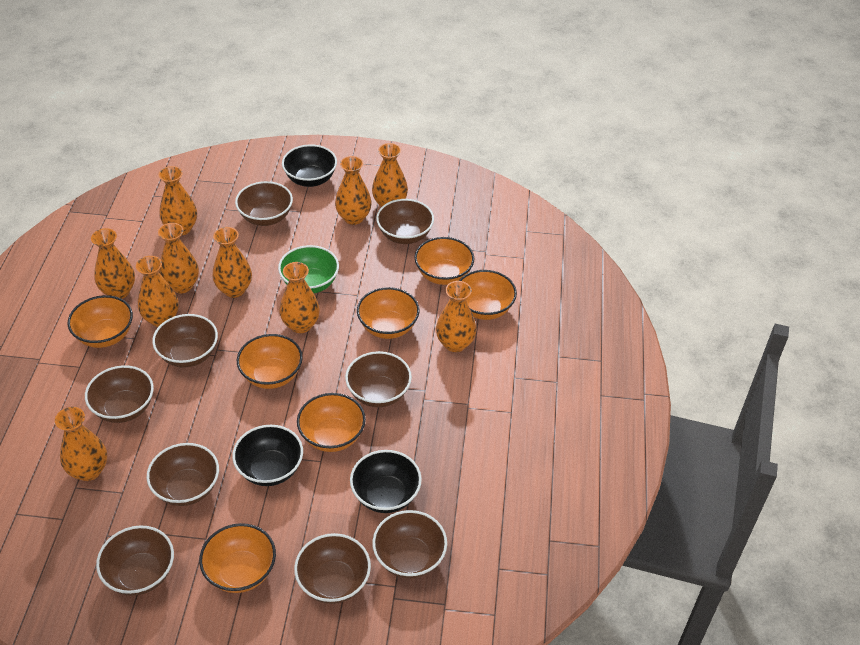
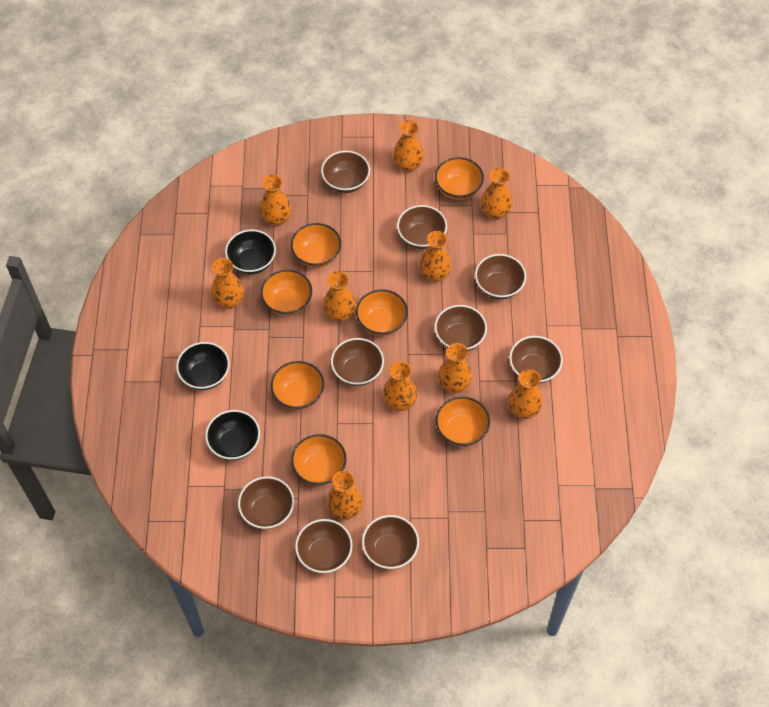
green bowl: [278,245,339,293] = 1 -> none = 0

